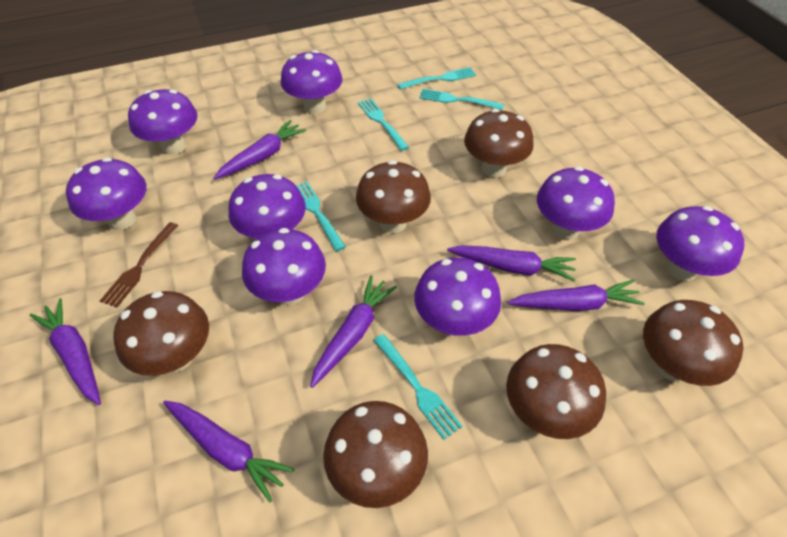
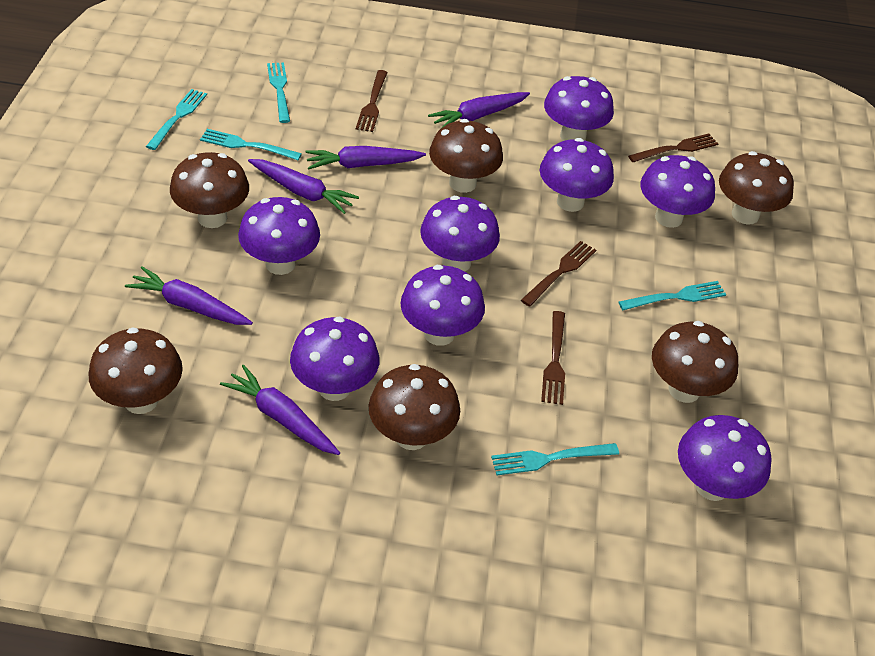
brown fork: [100,222,178,308] = 1 -> [356,70,388,132] [521,241,596,307] [541,311,565,405] [628,134,718,162] = 4
purple carrot: [30,298,101,405] [163,401,294,503] [214,120,306,179] [310,275,397,388] [447,245,576,282] [508,280,645,311] = 6 -> [125,267,253,325] [220,365,340,455] [248,159,359,214] [305,146,426,170] [428,92,530,128] = 5

